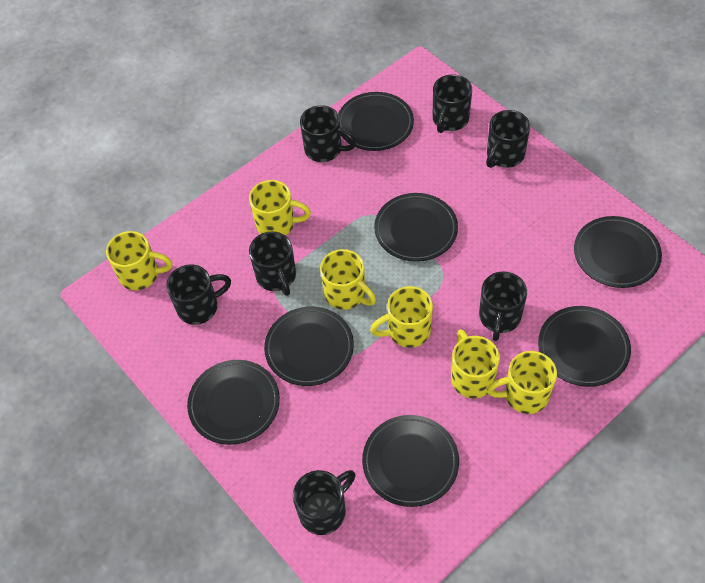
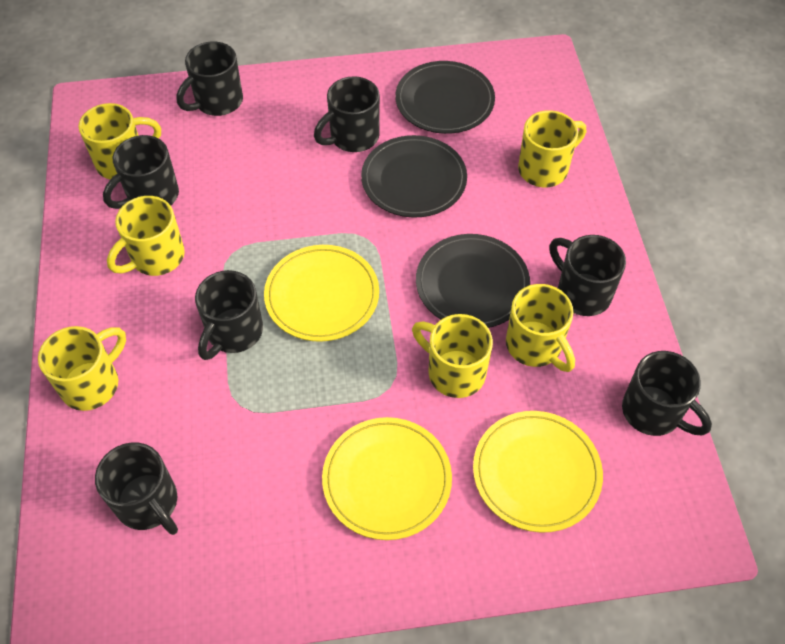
black plate: [187,360,280,445] [264,306,354,386] [338,92,414,151] [362,415,459,507] [374,193,458,262] [538,306,631,387] [574,216,662,288] = 7 -> [361,135,467,218] [395,61,495,134] [416,234,530,328] = 3
yellow plate: none = 0 -> [264,245,379,342] [322,417,452,540] [473,411,603,533] = 3

